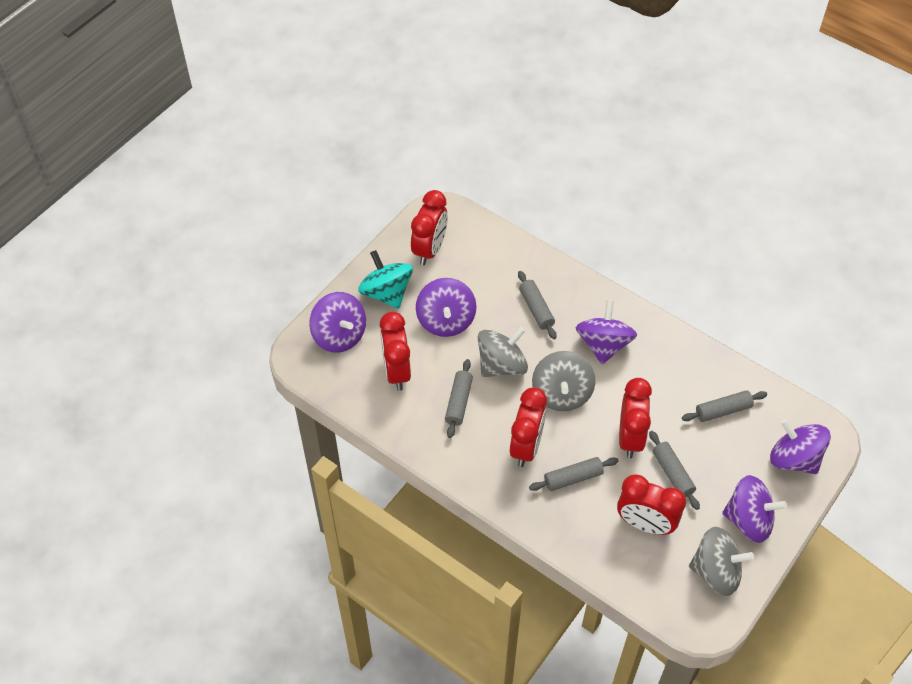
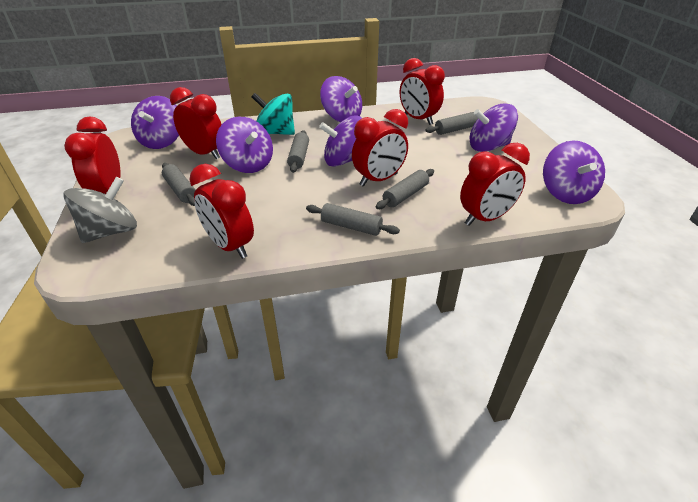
grey spinning top: [478,327,528,377] [532,351,595,411] [689,527,754,596] = 3 -> [63,177,137,243] = 1
purple spinning top: [309,292,366,353] [416,278,476,337] [576,300,637,364] [722,475,787,543] [770,419,831,474] = 5 -> [131,96,179,149] [216,117,273,173] [319,116,362,167] [320,76,362,122] [469,103,518,152] [543,141,605,204] = 6
red clock: [379,311,411,391] [411,190,448,265] [510,387,547,467] [617,474,686,535] [619,378,652,458] = 5 -> [64,117,121,194] [170,87,222,159] [189,164,254,259] [352,109,408,187] [400,58,445,125] [460,143,530,226] = 6

